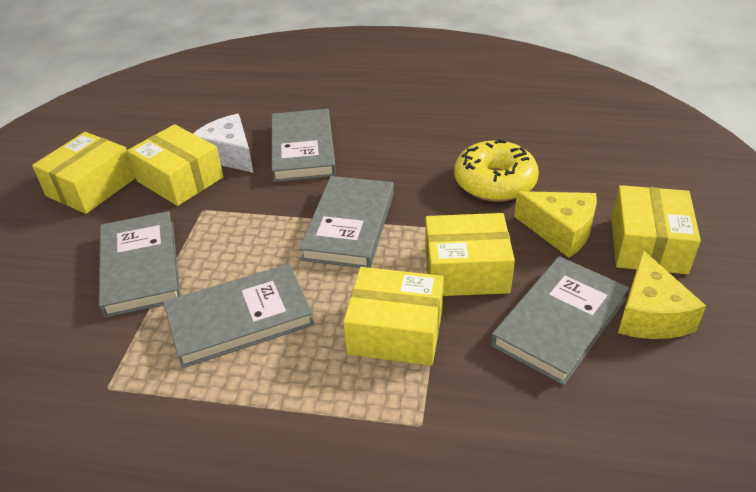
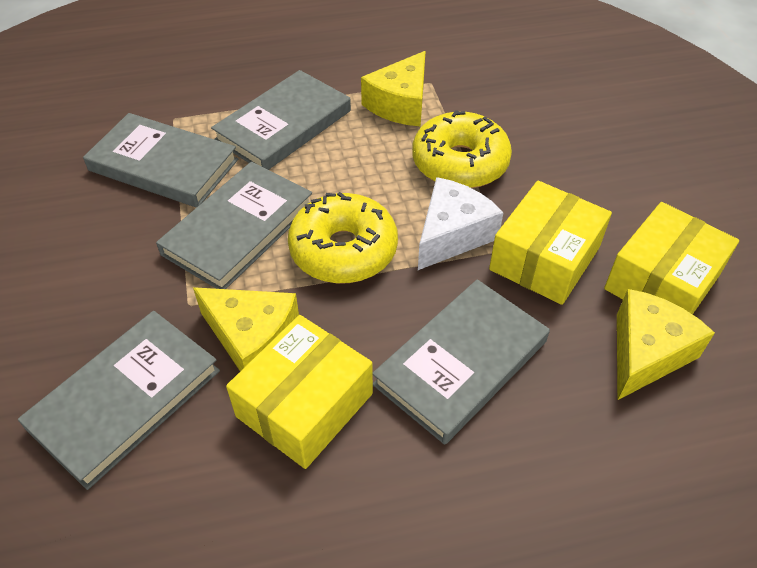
yellow box: [32,132,136,214] [127,124,224,206] [343,267,444,366] [425,213,515,296] [611,185,701,274] = 5 -> [226,315,373,469] [489,181,612,305] [604,202,739,314] = 3
yellow cheese: [514,191,597,258] [618,250,706,339] = 2 -> [193,287,299,371] [361,51,426,126] [617,289,715,400] = 3
yellow donut: [454,139,539,202] = 1 -> [288,192,398,284] [412,110,512,188] = 2

